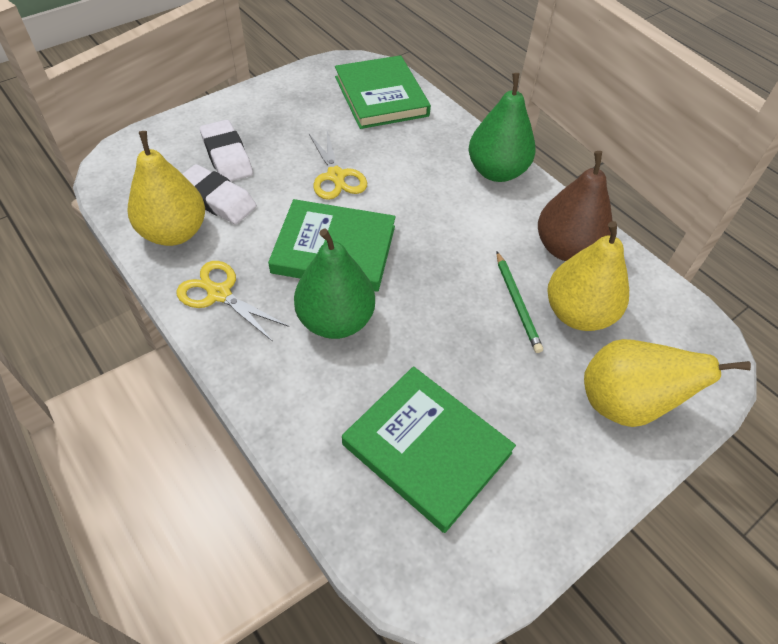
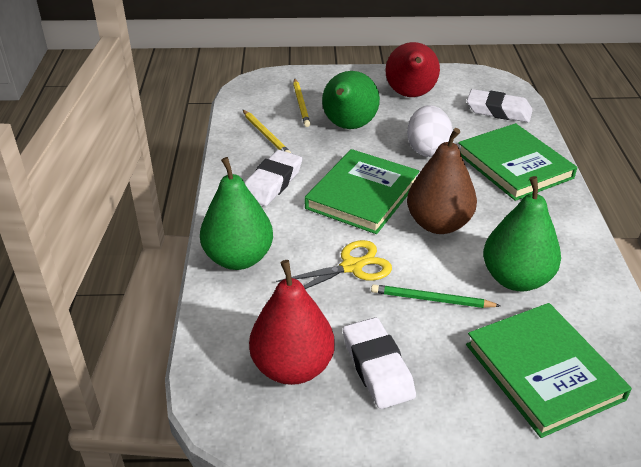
green pear: [294,229,375,339] [469,73,535,182] = 2 -> [200,157,273,270] [322,71,380,129] [483,176,561,291] = 3
red pear: none = 0 -> [249,260,335,385] [385,42,440,97] = 2
white egg: none = 0 -> [407,105,453,157] = 1
white eraser: [183,164,257,224] [200,120,253,182] = 2 -> [245,150,302,206] [343,317,416,409] [467,89,533,122] = 3
yellow pear: [128,131,205,246] [547,221,629,331] [584,339,751,427] = 3 -> none = 0
yellow pencil: none = 0 -> [243,110,291,153] [293,78,310,127] = 2
yellow scissors: [176,261,289,342] [309,131,367,200] = 2 -> [276,240,392,289] = 1

